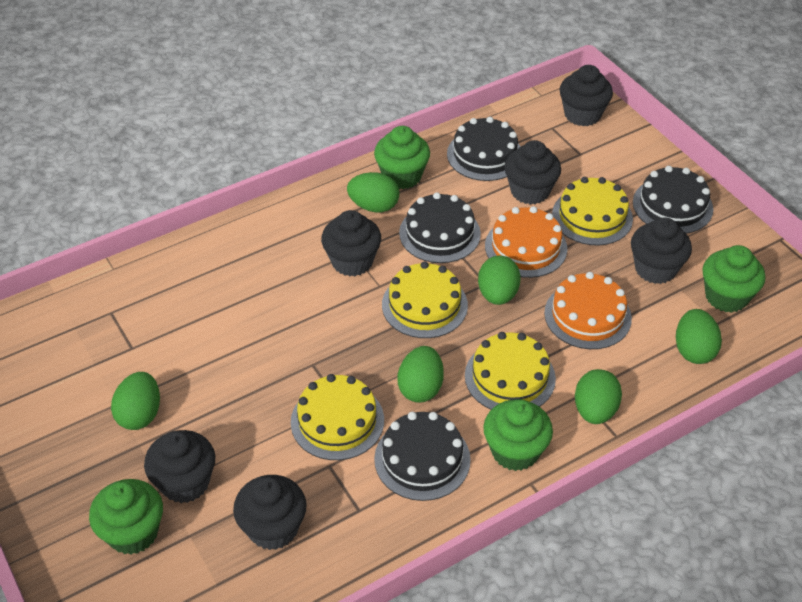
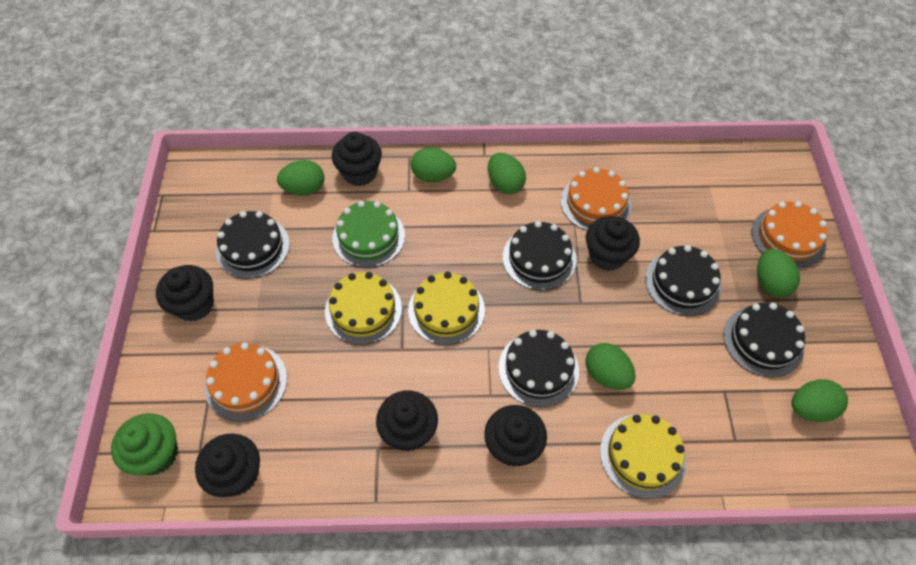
black cake: [374,412,471,501] [399,192,481,263] [447,117,521,181] [633,166,713,234] = 4 -> [216,211,290,279] [498,330,579,407] [503,221,577,290] [645,245,722,316] [723,303,805,378] = 5
green cake: none = 0 -> [333,201,405,268] = 1
green cupcake: [89,479,163,555] [374,126,430,189] [483,399,553,471] [702,245,765,313] = 4 -> [111,413,178,475] = 1
orange cake: [485,206,567,278] [544,272,632,349] = 2 -> [205,342,287,422] [561,167,631,231] [752,201,828,268] = 3
yellow cake: [291,374,384,460] [382,262,468,338] [465,332,556,410] [552,177,633,246] = 4 -> [325,272,402,345] [408,272,485,345] [600,414,687,499] = 3

